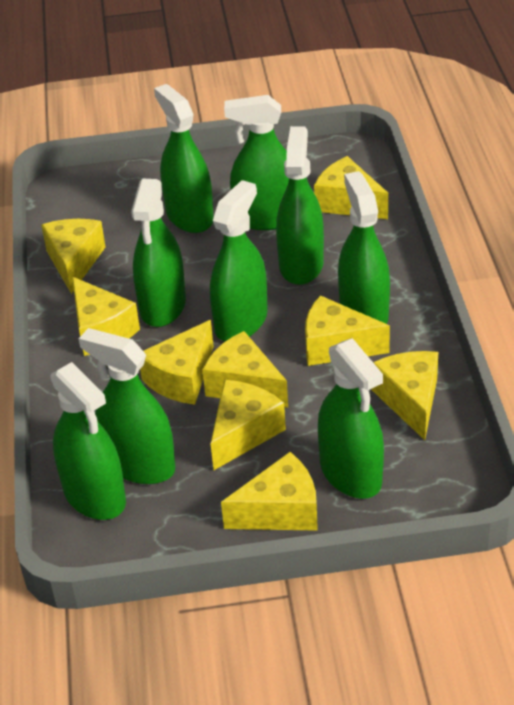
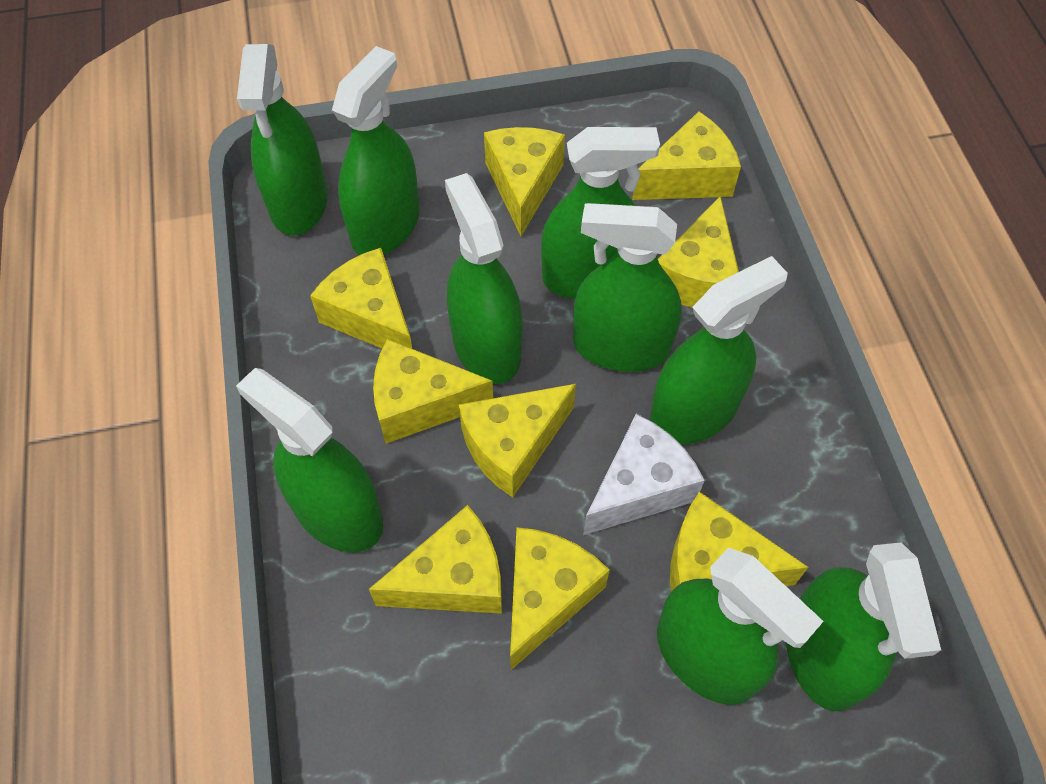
white cheese: none = 0 -> [583,414,705,535] = 1

